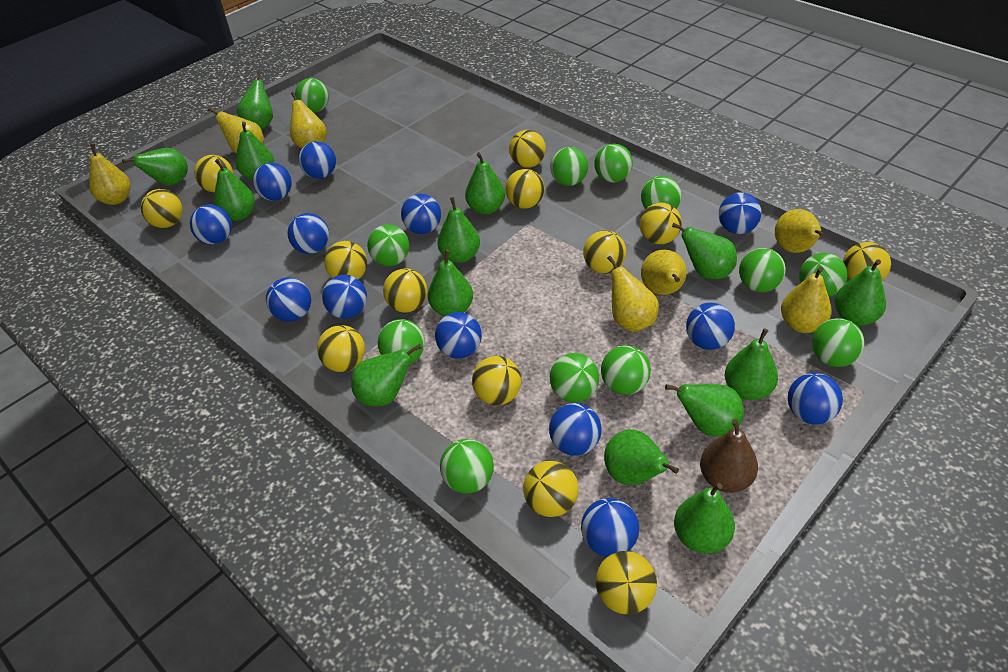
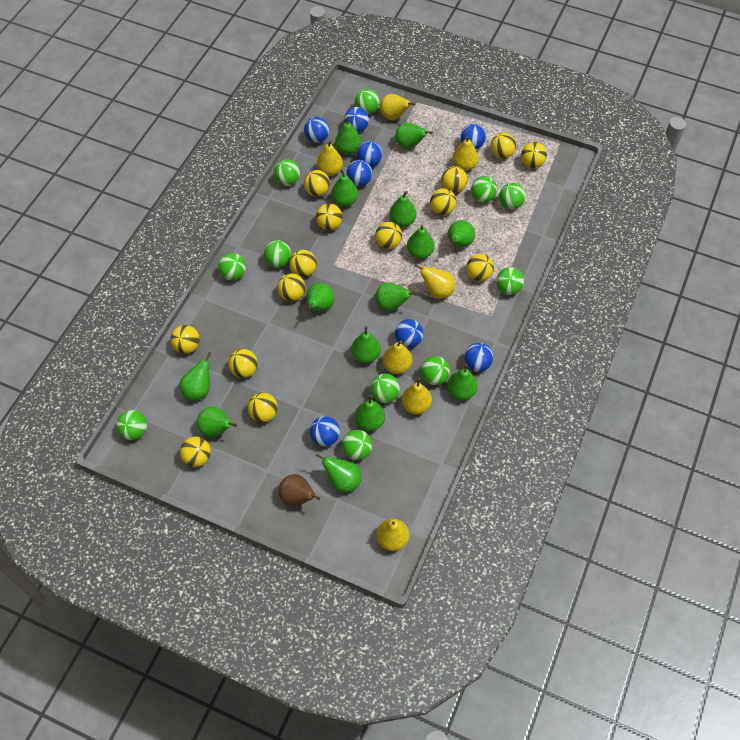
blue ball: [190,204,232,244] [253,162,292,201] [266,278,311,322] [287,213,329,254] [299,141,336,179] [322,275,367,319] [401,194,441,234] [435,312,482,359] [549,403,602,456] [581,498,639,557] [686,303,735,350] [719,192,761,234] [788,373,843,425] = 13 -> [304,117,329,143] [310,416,340,446] [344,107,369,132] [347,160,372,186] [357,141,382,167] [395,319,424,348] [460,124,486,149] [464,343,493,372] = 8
green ball: [295,78,329,113] [367,224,409,266] [377,319,425,365] [440,439,494,494] [550,147,588,186] [550,353,599,402] [594,144,633,183] [601,345,651,395] [641,176,682,209] [739,248,786,292] [799,253,847,297] [812,318,865,367] = 12 -> [116,410,147,440] [218,253,246,281] [264,240,291,268] [274,159,300,186] [342,430,372,460] [355,89,380,114] [370,374,400,403] [421,356,450,385] [471,176,497,203] [496,267,524,295] [499,183,525,209] = 11
yellow ball: [141,189,183,228] [194,155,233,192] [317,325,365,372] [324,241,367,279] [383,268,427,313] [472,356,521,405] [505,169,544,209] [509,130,546,168] [523,461,579,517] [583,230,626,274] [596,551,657,615] [639,203,682,244] [843,242,891,281] = 13 -> [171,325,200,354] [180,436,211,467] [228,349,258,378] [248,393,278,422] [277,273,305,301] [289,250,317,277] [304,170,330,197] [316,203,343,230] [375,222,402,249] [430,188,457,215] [441,166,468,193] [466,254,494,281] [491,133,516,159] [521,142,547,168] = 14

